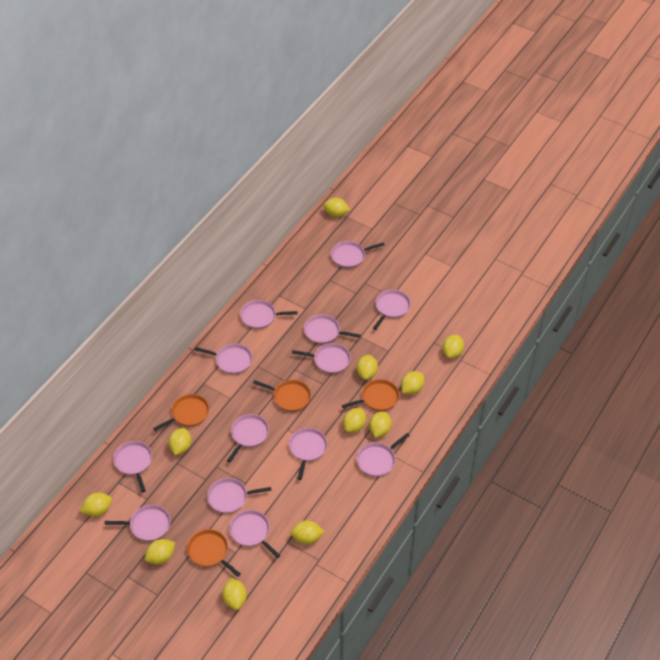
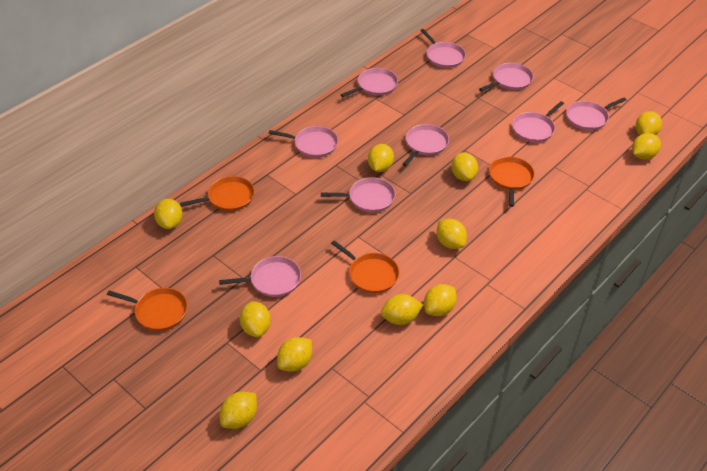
pink pan: [104,505,171,541] [113,441,152,492] [195,344,252,374] [207,478,271,513] [227,414,269,462] [229,510,280,558] [240,300,298,329] [289,428,327,480] [292,343,351,374] [304,314,361,344] [331,241,384,268] [357,433,410,477] [373,289,411,330] = 13 -> [219,256,301,297] [269,126,338,158] [321,177,396,212] [341,68,398,97] [403,124,449,166] [420,29,466,68] [479,63,534,91] [512,101,564,142] [566,97,627,131] = 9

